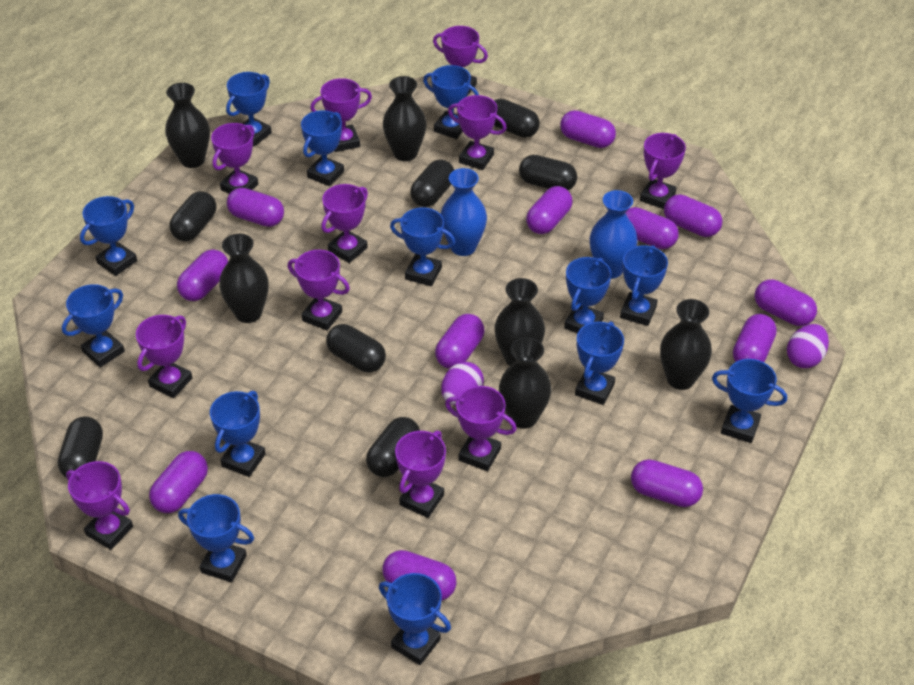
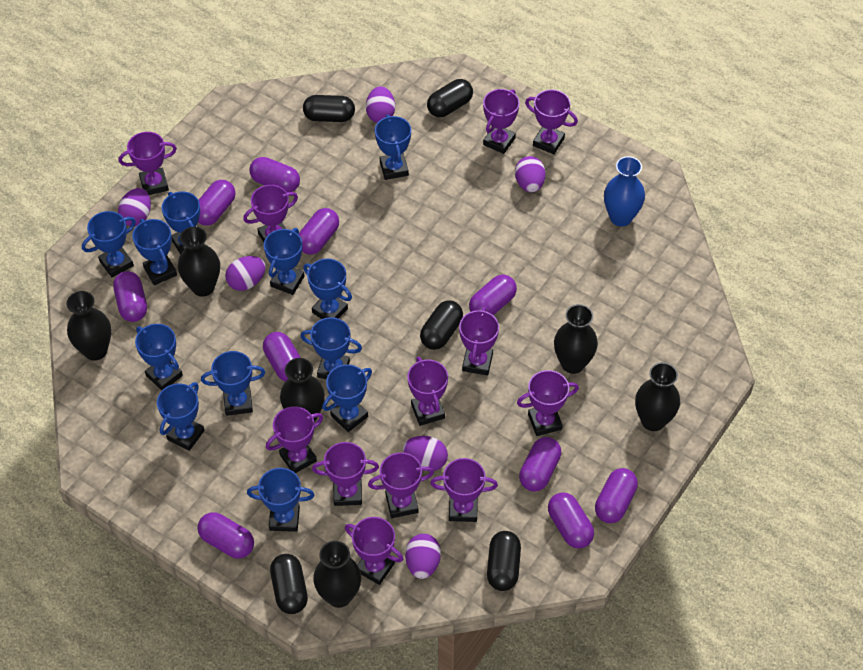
black capsule: [58,416,103,478] [169,191,216,241] [326,324,386,372] [366,417,420,477] [410,159,454,207] [494,99,540,138] [519,155,577,190] = 7 -> [270,554,308,614] [303,95,355,122] [420,300,463,350] [427,79,473,117] [487,531,521,591] = 5
blue trophy: [62,284,125,367] [80,196,137,276] [178,494,254,582] [210,391,266,477] [226,72,272,146] [301,110,344,186] [379,573,451,665] [390,207,455,286] [423,65,479,139] [564,257,611,333] [575,321,624,405] [620,245,668,326] [712,359,787,443] = 13 -> [82,211,136,278] [132,219,177,285] [135,324,183,390] [157,382,204,451] [162,192,200,255] [201,351,266,416] [247,468,315,532] [264,228,304,295] [300,317,362,379] [303,258,352,319] [322,364,372,432] [375,115,411,180] = 12
blue vase: [441,168,487,256] [590,190,638,279] = 2 -> [604,156,645,227] = 1
purple capsule: [149,451,208,513] [177,250,228,301] [227,188,284,227] [382,550,457,601] [435,314,484,369] [526,186,572,234] [560,110,616,148] [626,207,679,249] [631,459,703,507] [664,194,722,237] [733,314,777,362] [755,279,817,326] = 12 -> [113,271,147,322] [197,512,254,559] [198,180,235,226] [249,157,300,192] [263,332,301,382] [299,208,339,255] [469,274,517,315] [519,437,561,492] [548,492,594,549] [595,468,638,523] = 10
purple egg: [441,362,484,405] [787,324,829,368] = 2 -> [118,188,151,226] [225,256,266,291] [366,86,395,123] [403,436,448,471] [405,534,441,579] [515,156,546,192] = 6
purple trophy: [66,461,133,550] [136,315,192,398] [211,123,258,194] [288,250,350,331] [310,78,372,152] [321,184,368,263] [395,431,446,518] [433,26,488,96] [445,386,517,471] [448,95,507,170] [640,133,686,209] = 11 -> [119,132,177,195] [243,185,298,242] [266,406,323,473] [312,442,379,506] [345,517,403,585] [368,452,434,518] [408,357,448,426] [430,458,498,522] [459,307,499,375] [483,89,520,154] [517,370,579,436] [525,89,578,154] = 12

